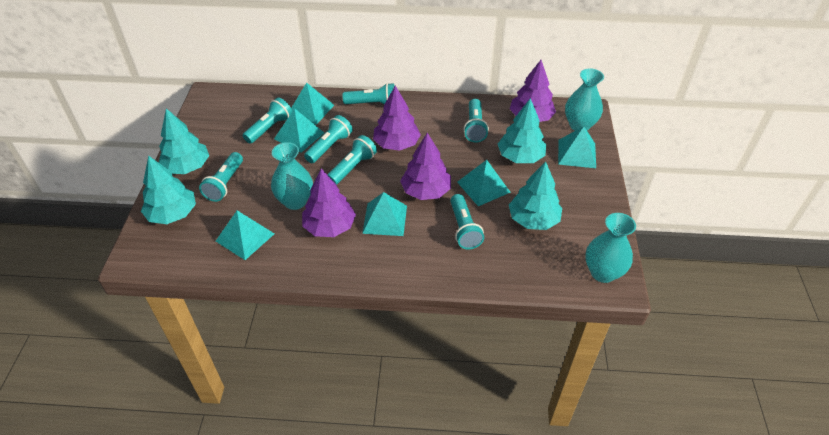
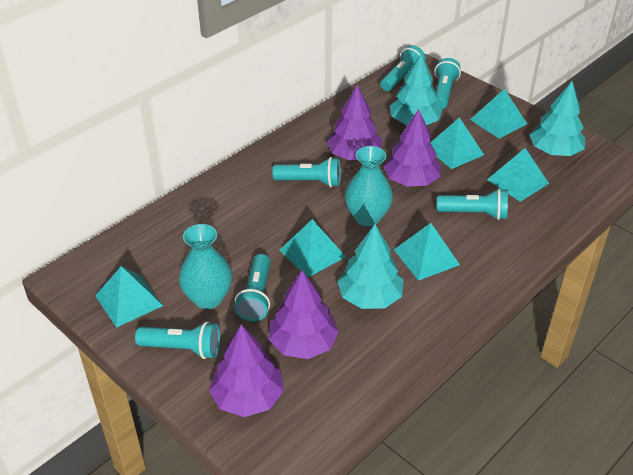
turquoise flashlight: [199,152,243,202] [243,97,292,144] [304,115,353,163] [327,135,377,185] [342,83,395,104] [450,194,484,249] [464,99,489,143] = 7 -> [135,322,220,359] [235,254,271,321] [272,157,341,187] [380,45,426,91] [435,58,461,109] [437,188,508,220] = 6
turquoise tree: [141,155,196,224] [159,109,209,174] [498,98,546,163] [509,161,562,230] = 4 -> [337,224,404,309] [390,53,442,125] [530,81,585,156] = 3
turquoise vase: [271,142,313,210] [565,68,604,131] [585,213,636,283] = 3 -> [179,224,232,309] [345,146,393,226] = 2

